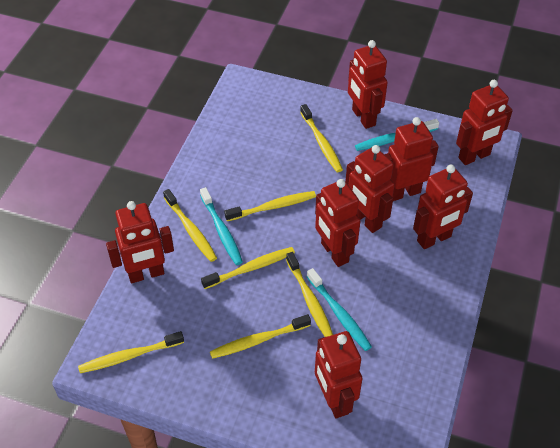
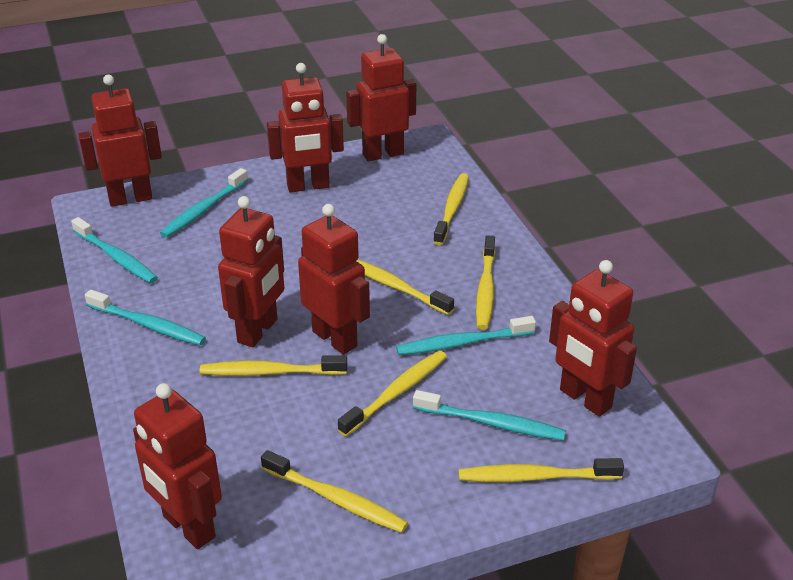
red robot: [106,201,174,283] [315,179,360,267] [315,331,362,418] [345,145,395,233] [348,40,388,129] [384,117,439,201] [413,165,473,249] [456,80,513,165] = 8 -> [78,75,162,207] [133,383,222,549] [218,196,284,347] [267,63,344,192] [298,204,370,355] [346,34,416,161] [549,260,637,417] = 7
turquoise toothbrush: [200,187,243,265] [307,268,372,351] [355,119,439,151] = 3 -> [71,217,158,283] [85,289,206,346] [160,168,248,238] [396,316,536,355] [413,390,566,441] = 5

